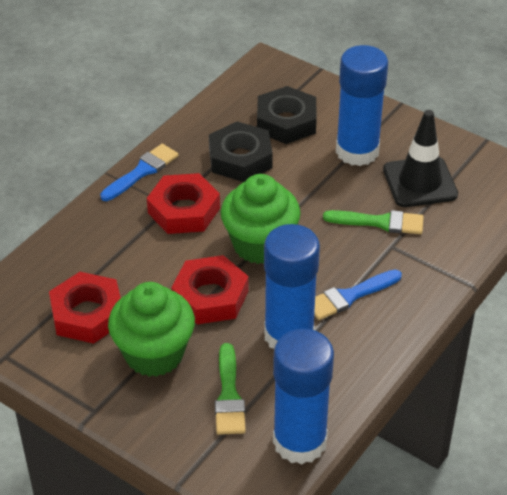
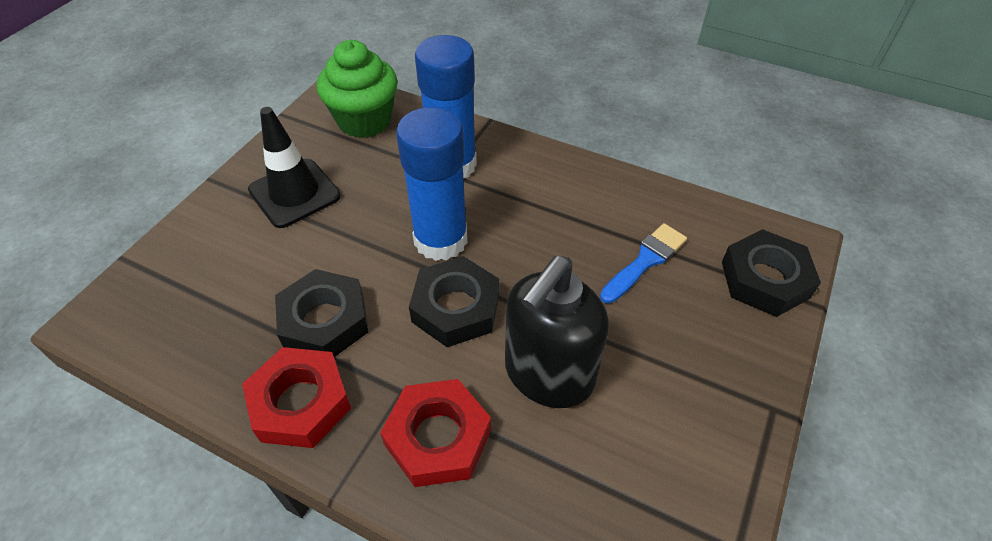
black nut: [209,122,273,182] [257,86,317,144] = 2 -> [275,269,368,357] [409,256,499,347] [722,229,821,317] = 3
black soap dispenser: none = 0 -> [505,256,609,408] = 1
blue brush: [100,144,179,201] [314,269,402,320] = 2 -> [600,223,687,303] = 1
blue glue stick: [264,224,320,349] [273,329,334,464] [336,45,388,166] = 3 -> [396,107,468,261] [415,35,477,178] = 2
green brush: [215,343,246,435] [323,210,424,234] = 2 -> none = 0
green cupcake: [108,282,195,377] [221,174,301,264] = 2 -> [317,40,398,138] = 1
red nut: [49,272,121,344] [147,173,220,234] [171,255,249,324] = 3 -> [242,347,351,448] [380,379,491,487] = 2

